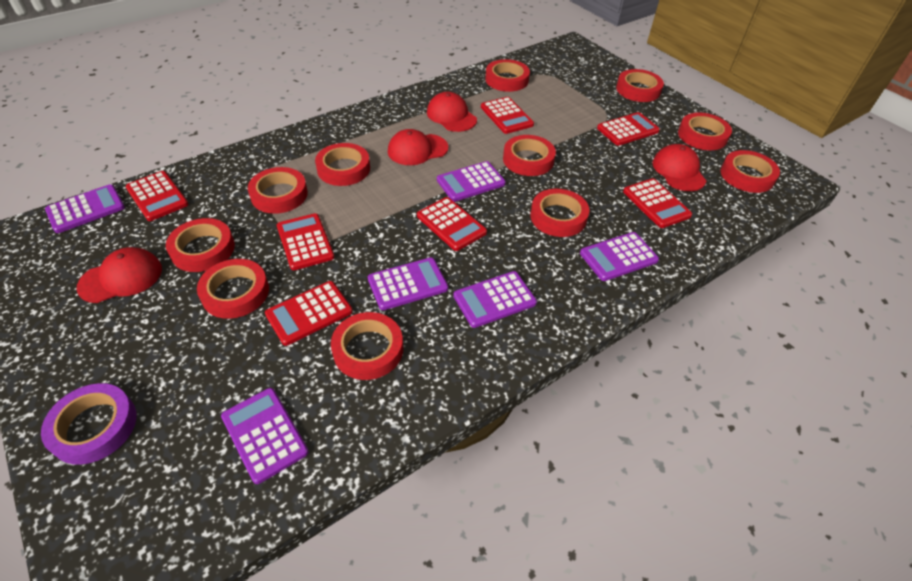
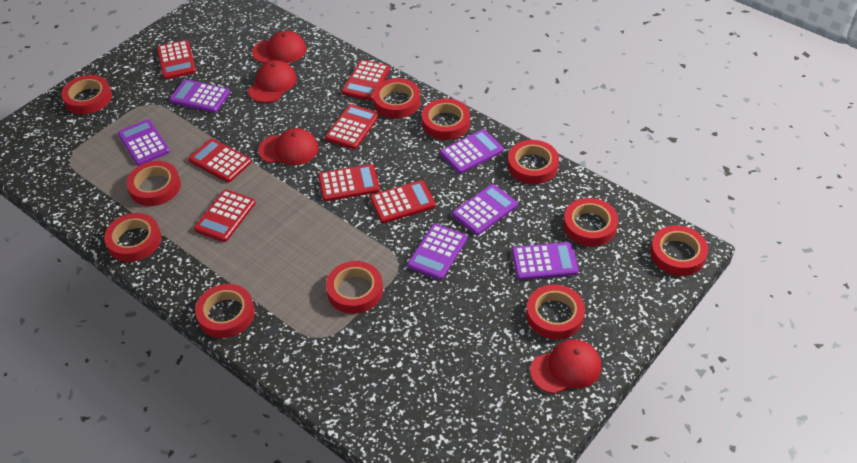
purple tape: [41,383,137,465] = 1 -> none = 0

